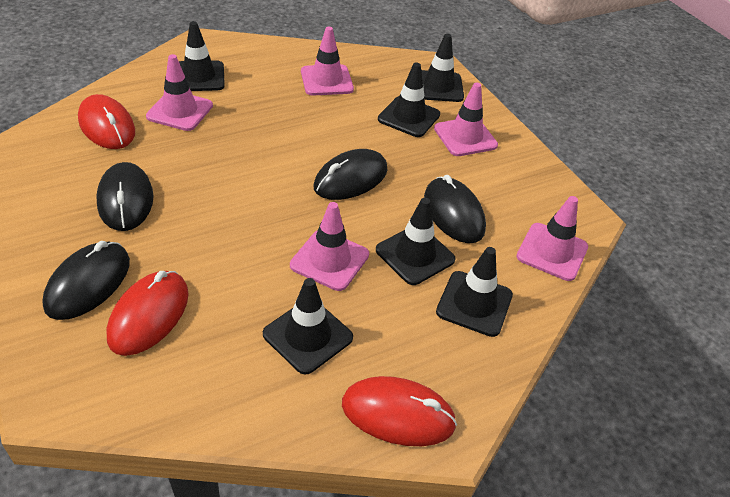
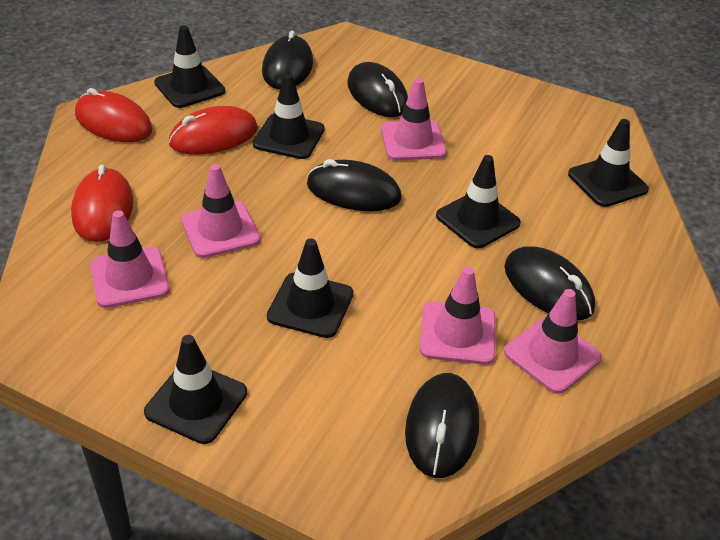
black mouse: [42,241,130,320] [96,162,153,231] [313,149,388,200] [424,175,486,243] = 4 -> [262,31,313,90] [307,159,401,211] [347,62,408,117] [405,373,479,478] [504,246,595,320] = 5

